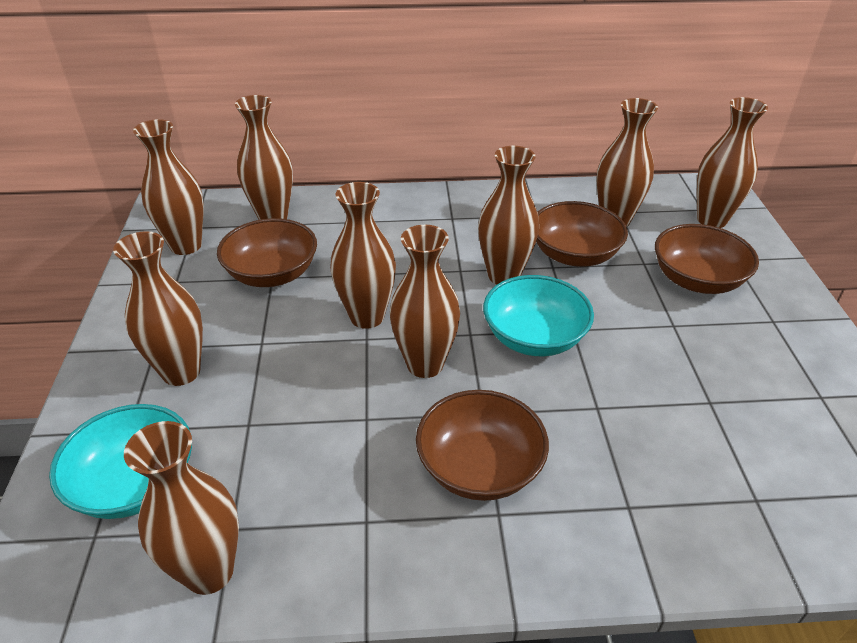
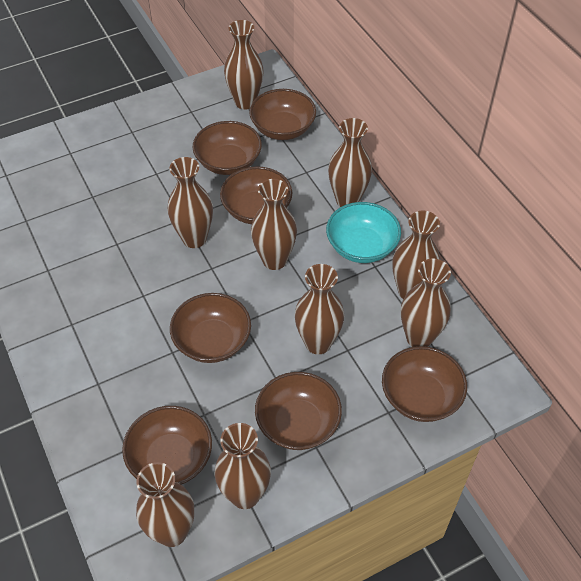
brown bowl: [217,218,317,287] [416,390,549,501] [536,201,628,267] [655,224,759,294] = 4 -> [122,406,212,485] [170,293,251,363] [193,121,262,175] [220,166,292,224] [249,89,316,140] [255,372,342,450] [382,346,467,422] = 7
turquoise bowl: [49,404,192,519] [483,275,594,357] = 2 -> [326,202,401,263] = 1

